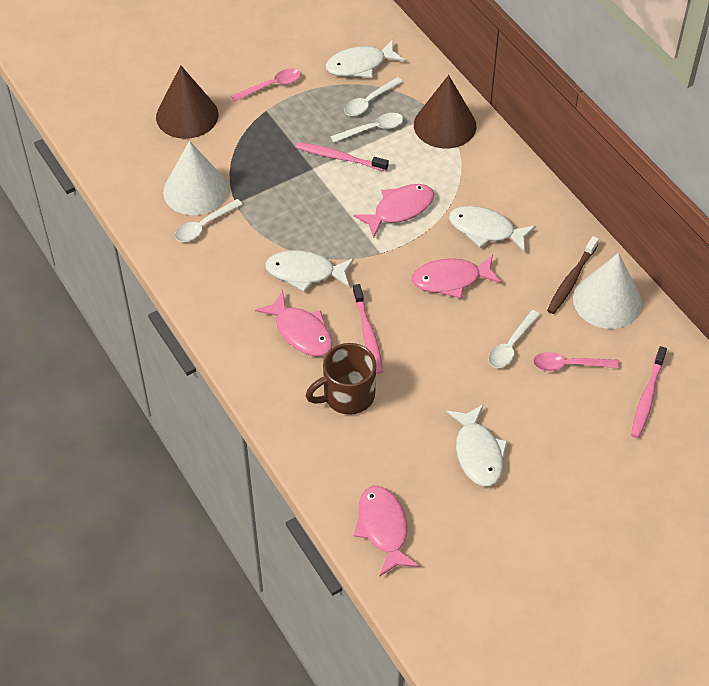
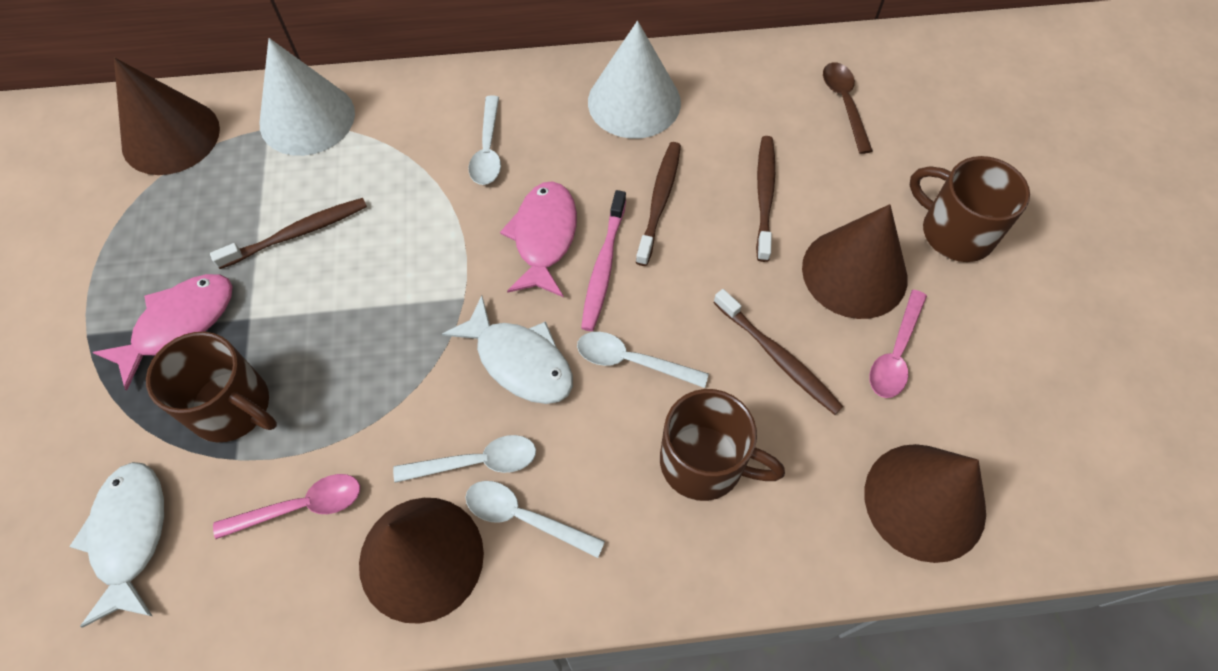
brown cone: [156,65,219,139] [414,75,477,148] = 2 -> [114,57,220,175] [359,498,484,624] [802,204,908,319] [864,444,986,563] = 4
brown mug: [306,343,376,415] = 1 -> [146,332,277,442] [660,389,785,501] [910,156,1030,262] = 3
brown spoon: none = 0 -> [823,62,873,154] = 1
brown toothbrush: [547,236,599,314] = 1 -> [210,198,367,269] [636,142,681,266] [713,289,843,415] [756,136,775,262] = 4
pink fish: [255,291,333,356] [353,184,434,238] [354,486,419,576] [412,255,502,298] = 4 -> [92,274,233,391] [500,181,577,297] = 2
pink toothbrush: [296,142,389,171] [353,284,383,374] [631,346,667,438] = 3 -> [581,190,626,331] = 1
white fish: [265,250,354,292] [326,39,405,78] [446,404,508,487] [449,206,536,252] = 4 -> [69,462,164,628] [442,296,573,404] = 2

